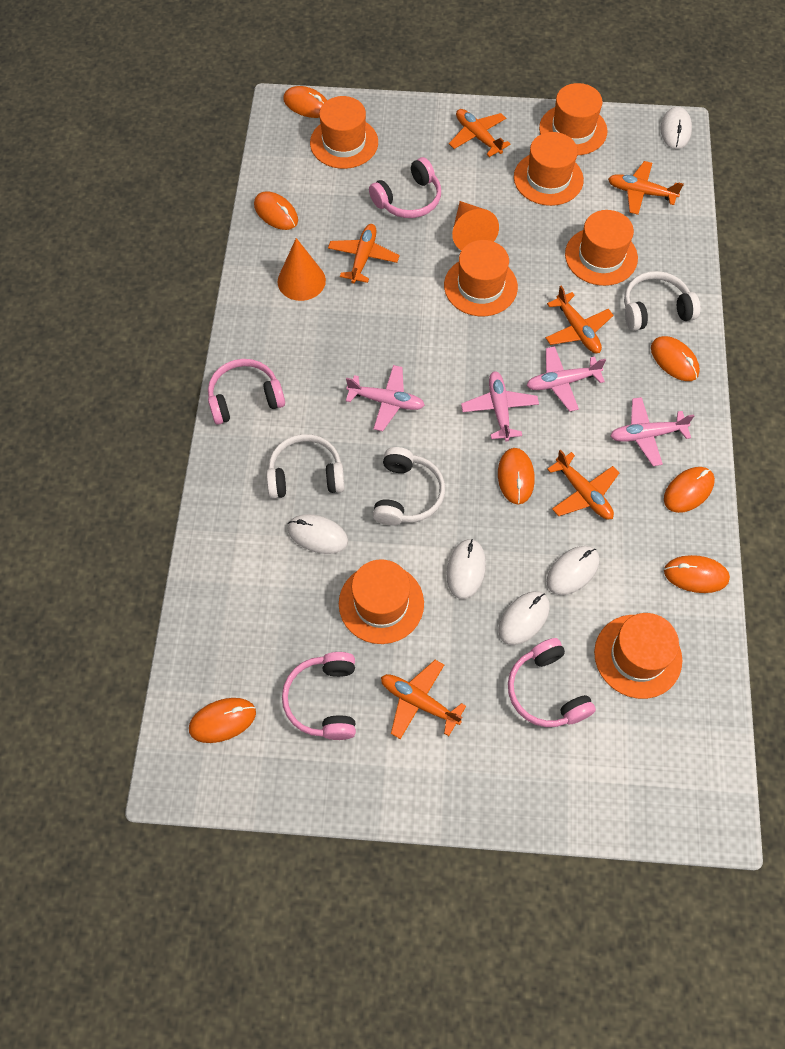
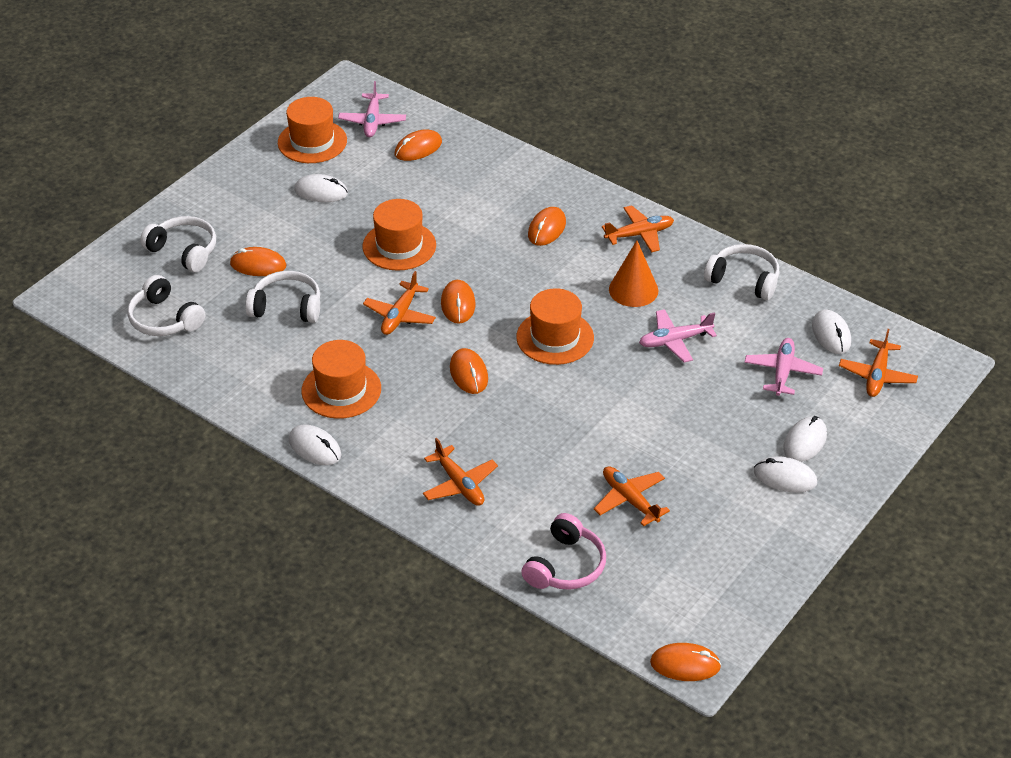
orange cone: [278,238,326,301] [452,201,499,250] = 2 -> [609,240,658,307] = 1
orange hat: [310,96,378,169] [339,559,424,644] [444,240,518,316] [514,132,584,206] [539,83,608,155] [565,210,638,286] [594,613,682,699] = 7 -> [278,97,347,163] [301,340,381,419] [363,199,436,271] [516,288,594,365] = 4
orange mouse: [189,698,256,743] [254,191,298,230] [283,86,327,118] [498,448,535,504] [651,336,700,381] [664,467,715,513] [664,555,730,593] = 7 -> [230,247,286,276] [395,129,442,161] [441,280,476,324] [450,348,488,394] [528,207,566,246] [650,643,721,681] = 6
orange plane: [328,224,399,283] [381,660,466,739] [449,109,510,157] [545,286,614,353] [547,449,619,520] [608,161,684,215] = 6 -> [363,271,436,335] [423,438,498,506] [594,466,670,526] [602,205,674,252] [839,329,918,397] = 5
pink headphones: [208,359,285,425] [282,652,356,740] [369,157,441,218] [508,638,596,727] = 4 -> [521,513,606,590] = 1
pink plane: [346,365,425,432] [461,371,539,442] [526,346,606,412] [610,397,694,466] = 4 -> [338,81,406,137] [639,309,717,363] [744,338,823,396] = 3
white headphones: [266,434,345,499] [373,447,445,526] [624,271,700,331] = 3 -> [127,275,205,336] [140,216,216,272] [245,271,320,323] [704,244,779,300] = 4

